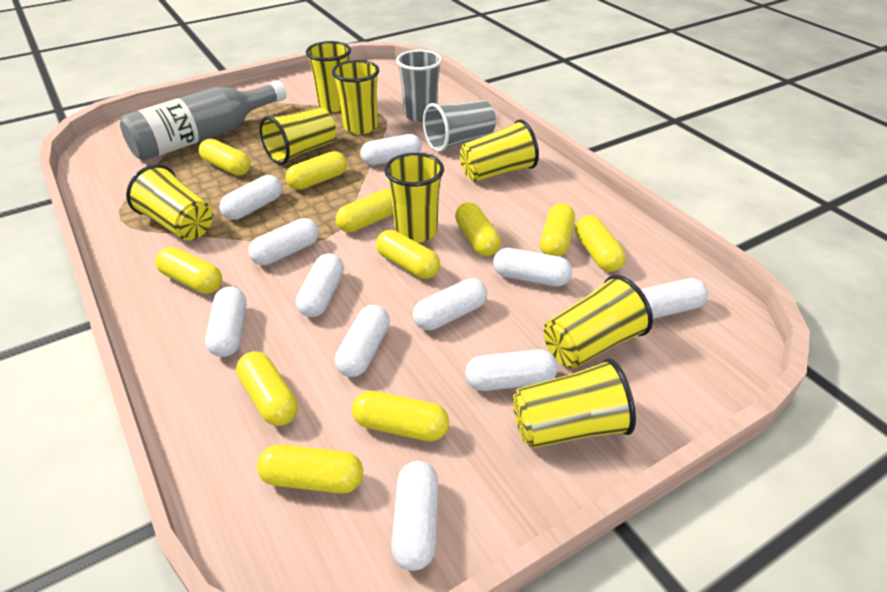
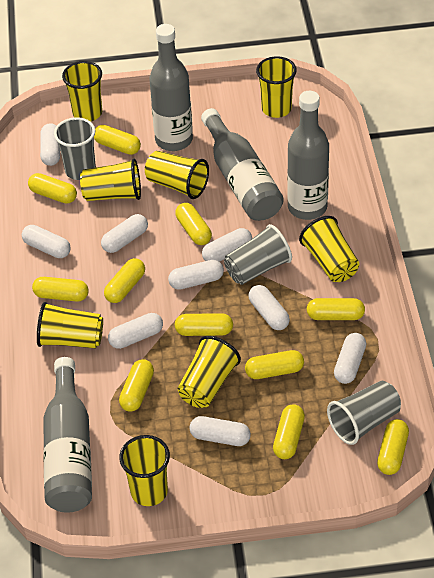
grey bottle: [120,80,287,161] = 1 -> [43,357,92,513] [149,24,193,151] [201,108,284,221] [287,91,329,220] = 4
grey cup: [396,50,442,122] [423,100,496,152] = 2 -> [54,117,96,180] [224,224,292,285] [327,381,401,445] = 3
white capsule: [205,287,246,357] [219,175,282,220] [248,218,319,265] [296,253,344,317] [335,305,390,377] [360,134,422,165] [391,461,438,571] [413,278,487,330] [465,349,558,391] [493,248,572,287] [641,278,708,319] = 11 -> [22,225,71,258] [40,123,60,166] [101,214,148,253] [108,313,163,349] [168,260,224,290] [189,416,251,446] [202,228,252,262] [248,285,290,330] [334,333,366,384] = 9

